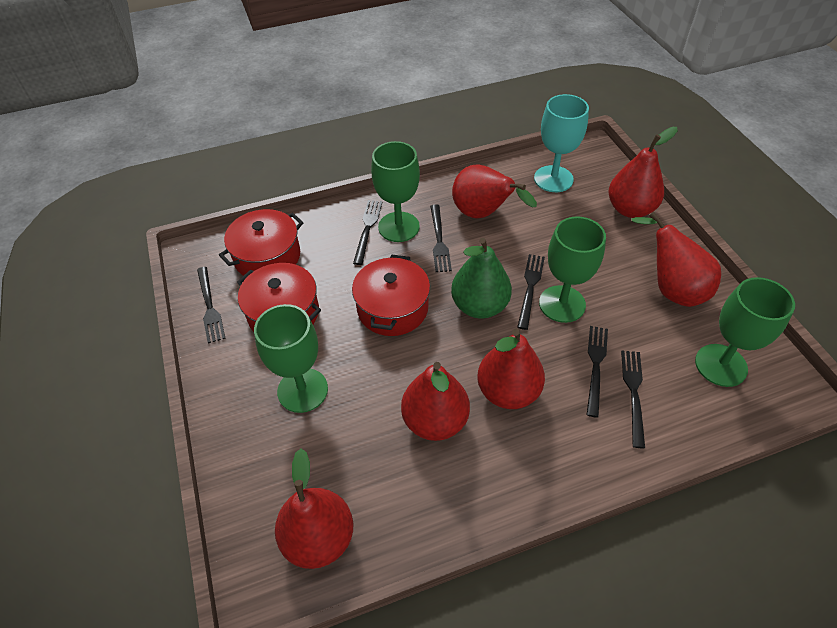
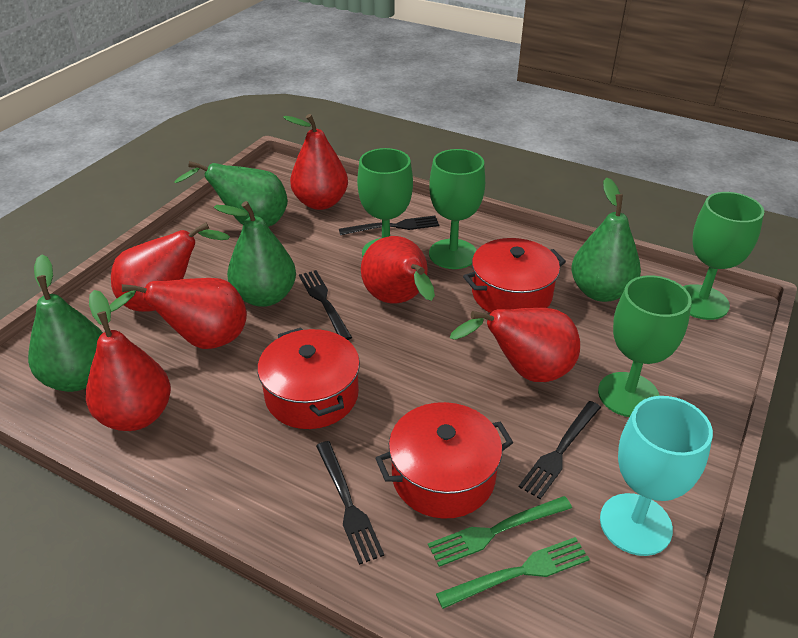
black fork: [197,267,226,343] [353,200,382,265] [430,204,452,272] [517,254,545,330] [586,326,608,418] [621,350,645,448] = 6 -> [299,270,352,340] [316,441,384,565] [339,216,439,235] [519,401,601,499] = 4
green fork: none = 0 -> [428,496,572,567] [436,537,590,609] = 2
green pear: [451,238,512,319] = 1 -> [28,254,103,392] [174,161,288,227] [214,201,296,307] [571,178,641,302] = 4

